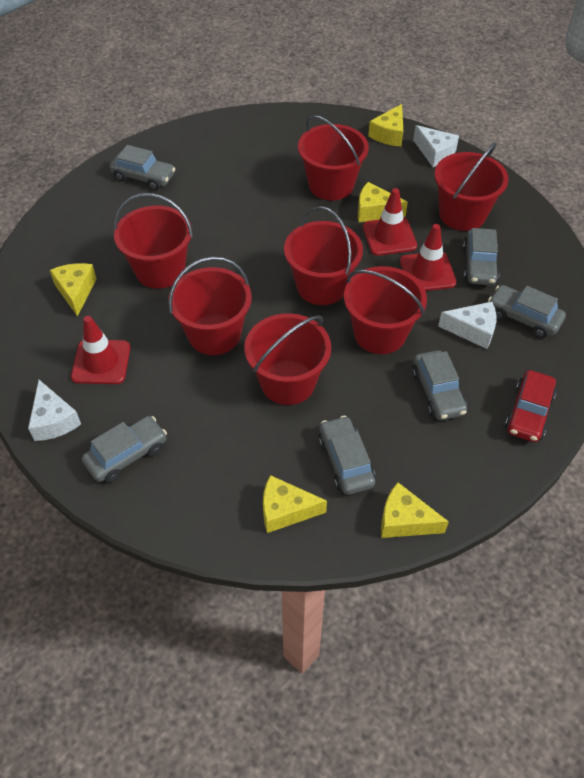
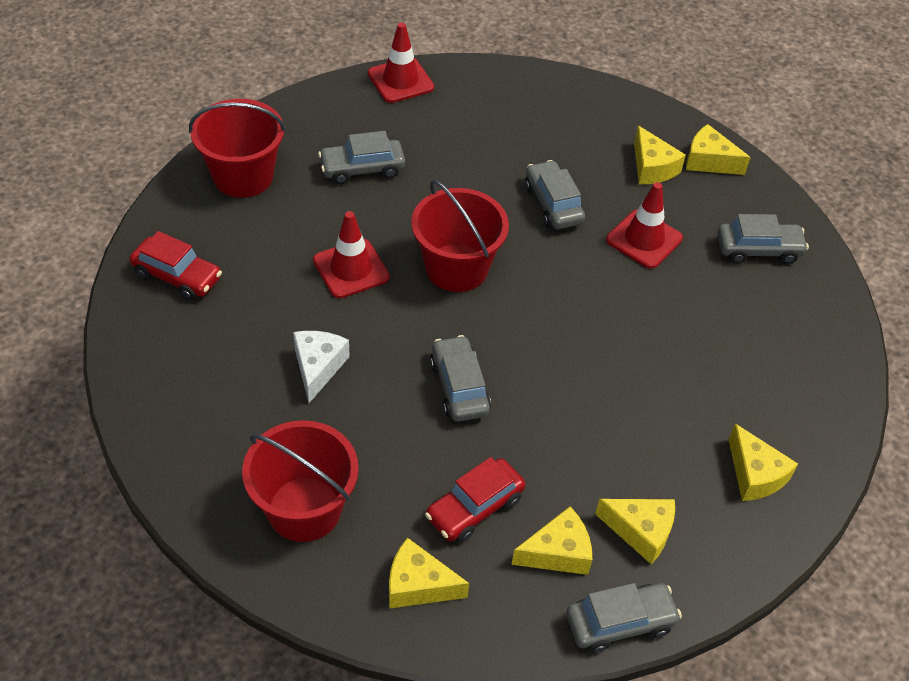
grey car: [82,416,167,483] [109,145,175,190] [318,416,376,495] [412,350,467,420] [463,228,499,285] [488,285,566,338] = 6 -> [318,131,405,184] [430,335,491,422] [525,160,585,229] [566,583,682,653] [717,214,809,264] = 5
red bucket: [114,193,193,289] [168,256,252,355] [245,313,331,405] [284,206,363,305] [298,115,369,201] [344,266,427,354] [434,142,508,231] = 7 -> [189,99,286,198] [242,420,359,542] [411,180,509,292] = 3
red car: [505,370,556,442] = 1 -> [130,231,222,300] [425,457,526,543] = 2
white cheese: [28,380,81,441] [413,125,459,167] [438,302,497,349] = 3 -> [293,331,350,403] = 1
yellow cheese: [50,263,97,317] [263,475,327,533] [358,182,408,222] [368,104,403,146] [381,482,449,538] = 5 -> [389,538,469,608] [511,507,592,575] [595,499,675,564] [634,126,686,184] [686,124,751,175] [728,424,798,501] = 6

